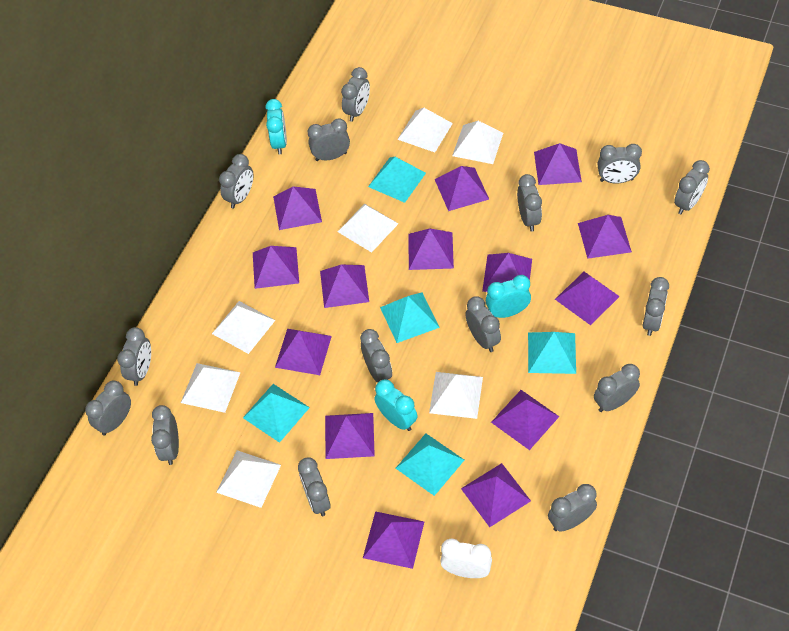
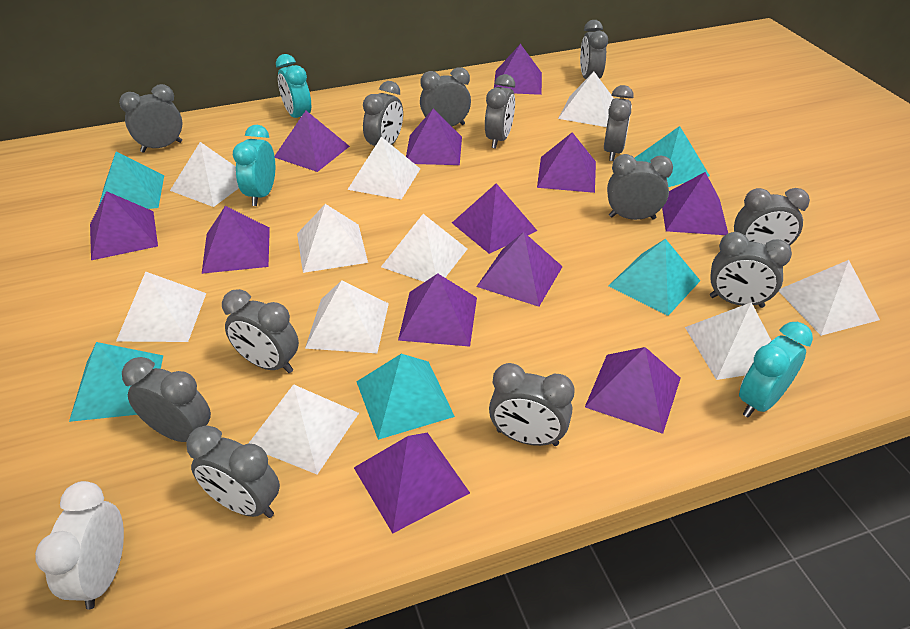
grey clock: [85,381,131,435] [117,327,151,386] [151,405,179,465] [219,154,254,209] [298,457,331,516] [308,118,350,161] [341,67,370,122] [360,329,392,383] [465,296,501,352] [517,174,542,232] [548,484,597,531] [594,364,640,412] [598,144,642,183] [643,277,669,336] [674,160,710,214] = 15 -> [119,84,182,153] [122,357,211,442] [186,425,280,518] [222,289,299,373] [363,81,403,146] [420,67,471,126] [485,74,515,149] [489,363,575,446] [580,20,608,79] [604,85,634,161] [607,154,673,220] [710,232,792,308] [734,188,810,246] = 13
purple pyramid: [253,246,299,289] [273,186,322,230] [275,329,332,375] [320,265,369,308] [325,413,375,459] [363,511,424,569] [408,229,454,270] [435,166,489,211] [461,463,531,527] [482,253,532,292] [491,390,559,450] [534,143,582,185] [555,272,620,325] [578,215,632,259] = 14 -> [90,191,158,260] [202,206,270,274] [275,111,350,172] [354,433,470,533] [398,273,477,347] [406,109,462,165] [452,183,537,254] [476,232,563,307] [494,44,542,95] [537,132,596,193] [585,347,681,434] [662,172,728,235] = 12
white pyramid: [181,363,241,413] [212,301,275,354] [216,451,281,508] [338,204,399,253] [397,108,453,152] [429,372,483,419] [452,121,503,164] = 7 -> [116,272,206,342] [170,142,239,207] [248,384,359,474] [297,204,368,273] [305,280,389,353] [347,137,420,200] [381,214,467,282] [558,72,614,127] [685,303,772,380] [779,260,880,336] = 10

